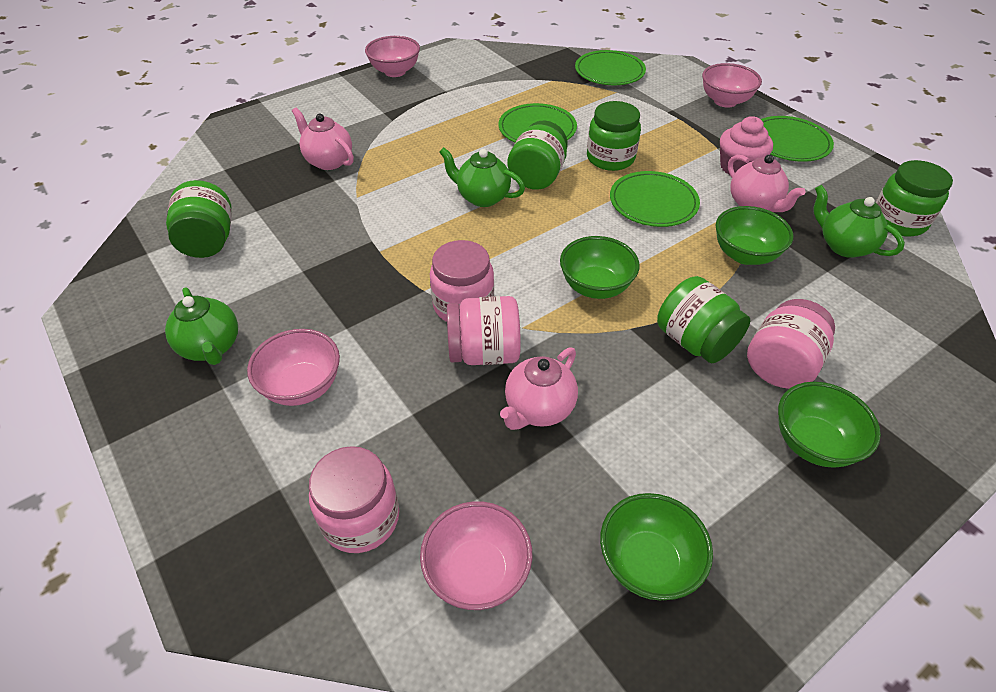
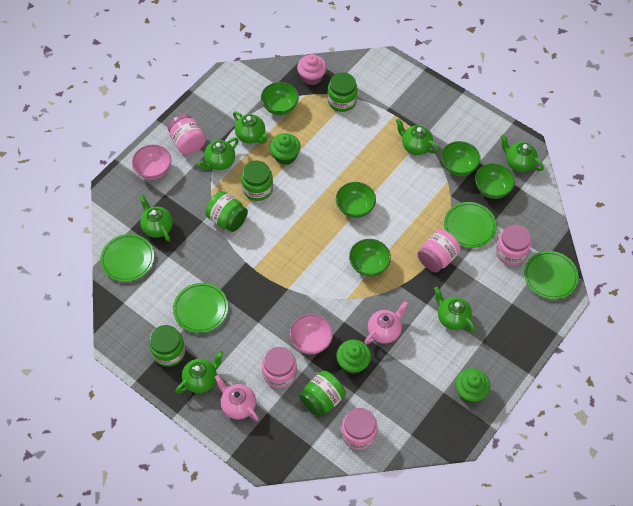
green bowl: [560,236,640,299] [600,493,713,600] [716,206,794,265] [778,382,881,467] = 4 -> [261,82,299,115] [336,182,376,218] [349,239,391,277] [441,141,481,176] [475,163,515,199] = 5
green cupcake: none = 0 -> [270,133,301,165] [336,340,371,374] [455,368,490,403] = 3
green teapot: [165,287,238,365] [439,147,525,207] [814,185,905,258] = 3 -> [140,194,173,241] [176,351,223,394] [197,138,239,170] [233,111,269,144] [396,118,439,155] [434,287,476,332] [500,134,544,172] = 7
pink bowl: [247,329,340,406] [365,36,420,77] [420,501,532,610] [702,63,762,108] = 4 -> [132,145,171,180] [290,314,333,354] = 2
pink jar: [309,446,399,553] [430,240,494,322] [447,296,521,365] [747,299,835,389] = 4 -> [168,114,206,155] [262,347,297,389] [341,408,377,450] [418,230,461,272] [496,225,531,266] = 5
pink teapot: [292,107,354,170] [500,347,578,430] [728,154,806,212] = 3 -> [215,375,259,421] [364,301,408,344] = 2

